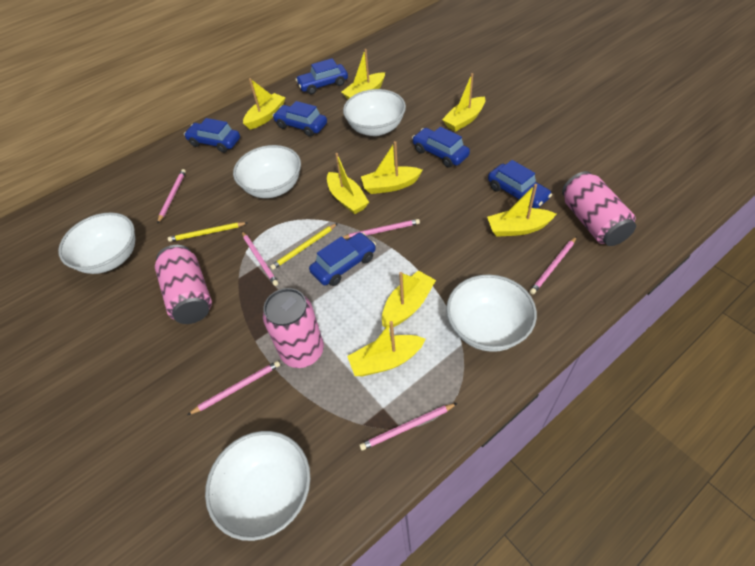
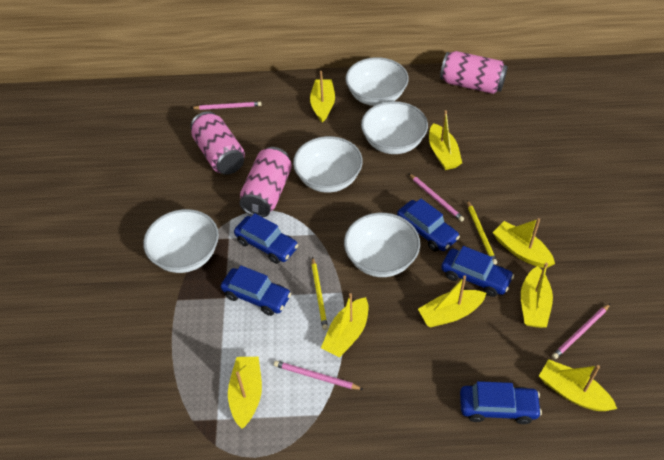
blue car: [184,118,240,153] [273,101,327,137] [296,58,348,95] [309,232,376,286] [412,127,470,168] [488,160,552,209] = 6 -> [221,265,291,316] [234,213,298,264] [397,199,460,252] [441,246,514,297] [460,381,542,424] = 5
pink pencil: [157,169,186,224] [188,361,280,415] [242,231,278,286] [343,219,420,239] [359,403,457,450] [530,236,577,294] = 6 -> [192,102,262,110] [274,361,364,390] [408,173,464,222] [552,304,610,359] = 4

